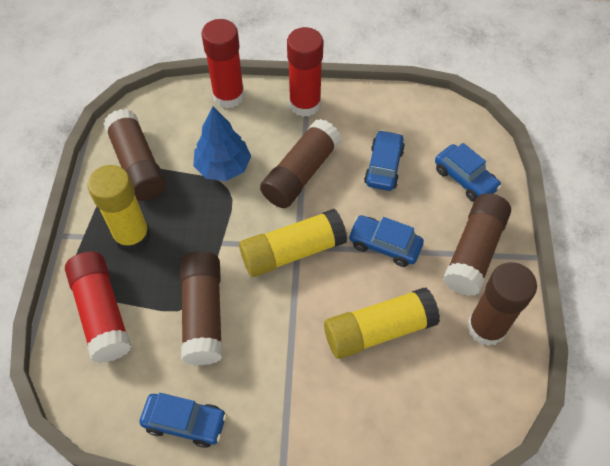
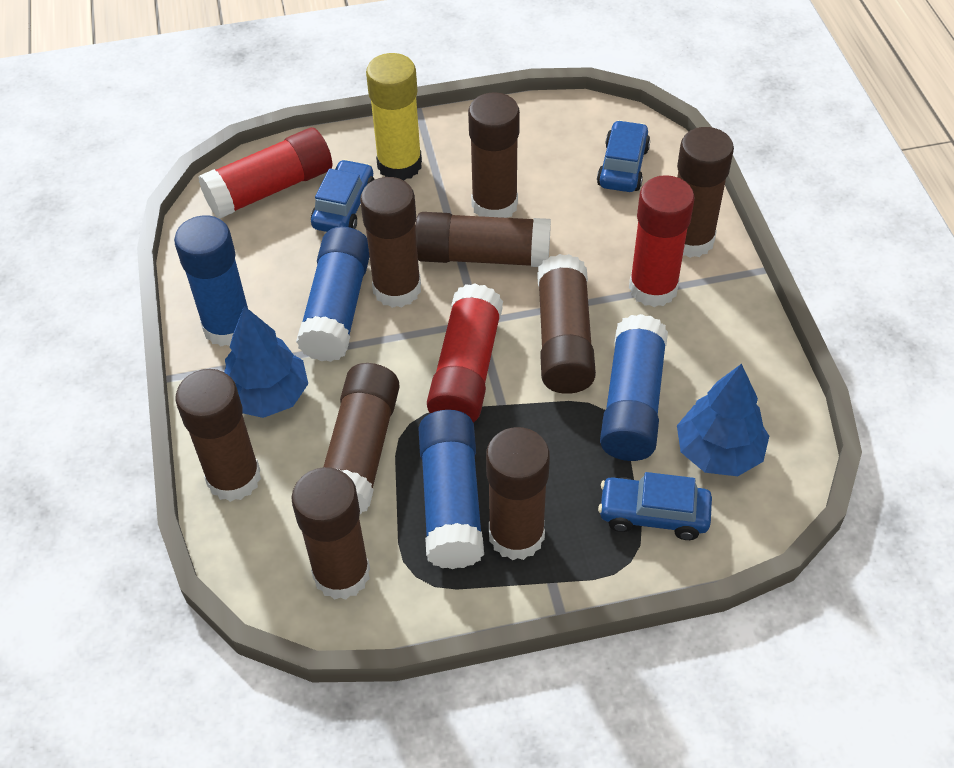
blue car: [140,393,227,448] [348,215,424,267] [364,130,405,191] [435,143,502,202] = 4 -> [311,159,375,232] [597,120,650,192] [598,472,712,540] = 3
blue glue stick: none = 0 -> [174,215,248,346] [296,227,370,362] [418,410,484,569] [600,314,668,461] = 4
blue tree: [193,106,251,181] = 1 -> [224,306,308,418] [677,364,769,476] = 2
brown glue stick: [103,109,166,201] [180,251,223,365] [260,119,341,208] [443,193,511,296] [467,262,537,346] = 5 -> [175,369,261,502] [291,467,370,600] [323,363,400,514] [360,177,421,308] [415,212,551,267] [468,92,520,218] [486,427,550,560] [537,254,596,394] [677,127,734,258] = 9
yellow glue stick: [88,165,151,252] [239,209,347,277] [324,288,440,359] = 3 -> [366,53,422,180] = 1

